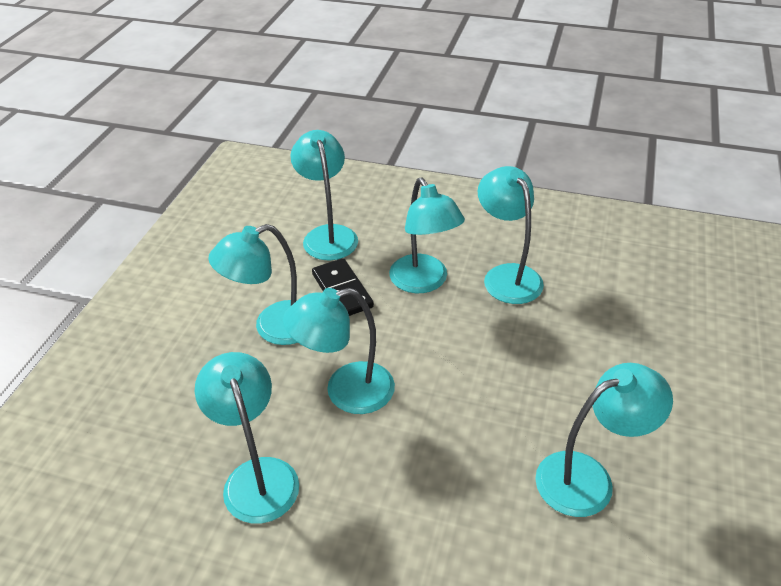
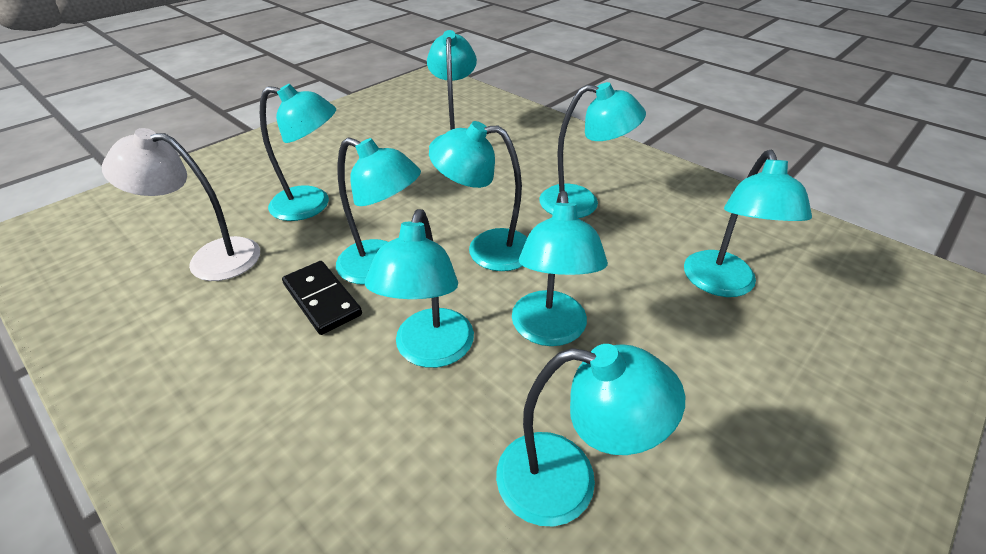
turquoise lamp: [195,352,299,524] [208,224,298,345] [283,288,395,414] [290,130,358,261] [389,178,465,293] [478,166,544,304] [535,363,673,517] = 7 -> [260,84,336,221] [336,138,421,285] [365,209,474,368] [427,30,477,150] [429,121,528,271] [496,344,685,527] [512,191,608,346] [539,82,646,218] [684,150,812,297] = 9
white lamp: none = 0 -> [102,128,260,281] = 1

